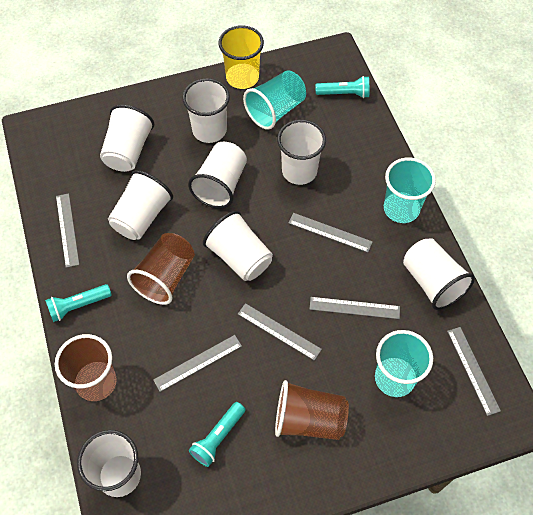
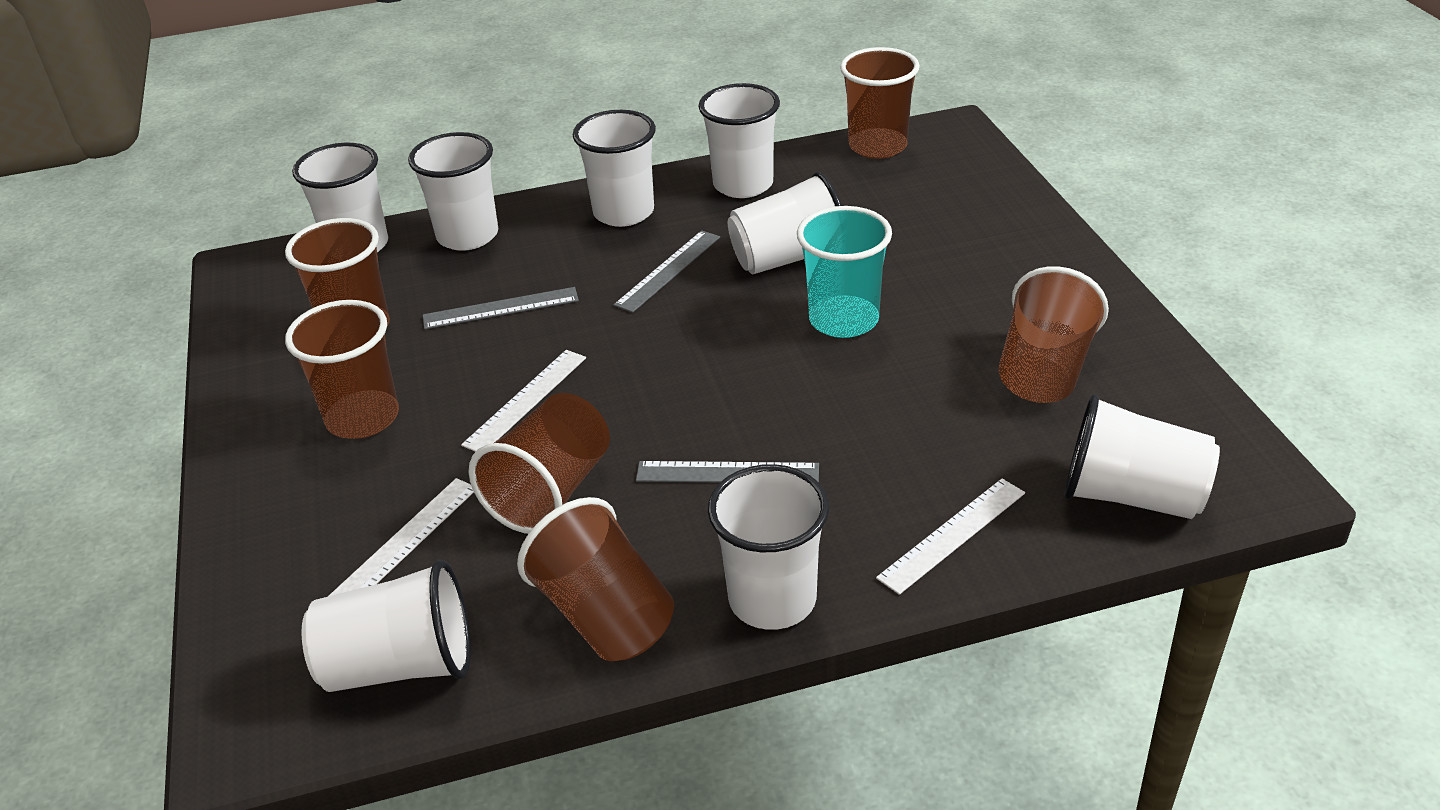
brown cup: [55,334,117,401] [127,233,195,305] [275,380,349,440] = 3 -> [285,218,390,327] [285,300,399,439] [468,393,610,534] [517,497,674,661] [840,47,920,159] [999,266,1109,403] = 6
grey ruler: [56,193,79,268] [153,335,242,392] [238,303,322,361] [289,213,373,252] [309,297,400,319] [447,327,501,416] = 6 -> [423,287,579,329] [614,230,720,313] [636,461,819,482] = 3
turquoise cup: [243,70,306,130] [375,330,433,397] [384,157,436,223] = 3 -> [797,206,892,338] = 1
turquoise flashlight: [45,284,111,322] [189,402,245,467] [316,76,369,98] = 3 -> none = 0
white ruler: none = 0 -> [329,478,474,596] [461,350,586,452] [876,478,1025,595] = 3
yellow cup: [219,25,264,89] = 1 -> none = 0

